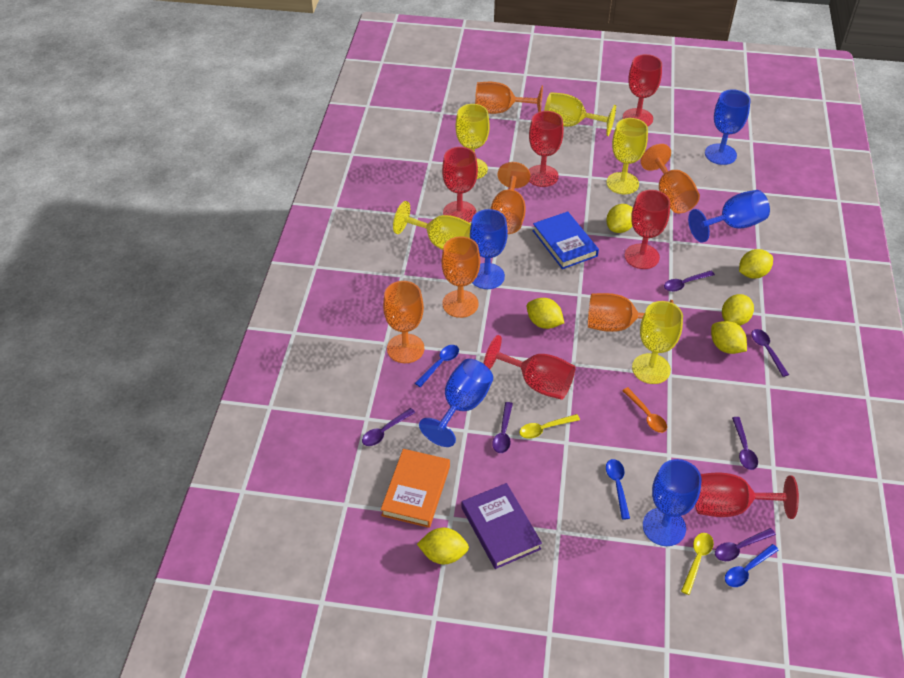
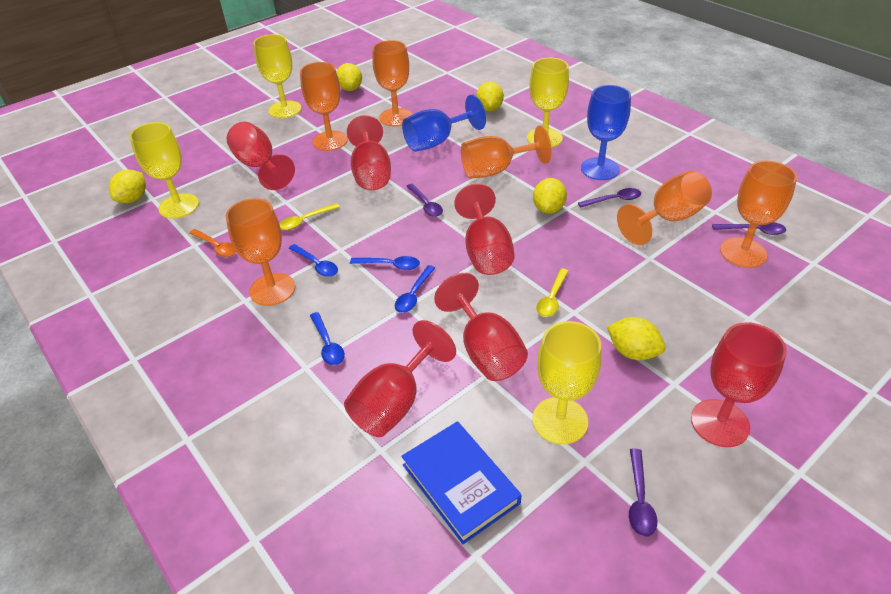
blue goblet: [419,359,493,447] [470,209,508,289] [643,459,701,546] [688,190,770,243] [705,89,751,165] = 5 -> [402,95,486,152] [581,85,631,180] = 2
blue spoon: [415,345,459,387] [606,459,630,520] [725,544,779,587] = 3 -> [289,244,338,277] [310,312,345,365] [350,256,420,270] [395,265,435,313] = 4
orange book: [381,449,450,528] = 1 -> none = 0
purple book: [462,483,542,569] = 1 -> none = 0
purple spoon: [362,408,415,446] [492,402,513,453] [664,271,715,292] [715,528,776,561] [732,417,758,470] [751,329,789,377] = 6 -> [406,184,443,217] [578,188,641,208] [629,449,657,537] [712,222,786,235] = 4
yellow goblet: [393,201,471,250] [456,104,490,179] [544,92,616,136] [606,118,648,194] [632,301,683,384] = 5 -> [129,122,199,219] [253,34,302,118] [527,58,569,148] [532,321,601,445] = 4
yellow lemon: [417,528,469,564] [527,298,564,329] [606,204,633,233] [711,321,747,354] [722,294,754,326] [739,249,773,279] = 6 -> [109,169,146,203] [336,63,362,91] [476,82,504,111] [533,178,567,214] [607,317,666,360] = 5

